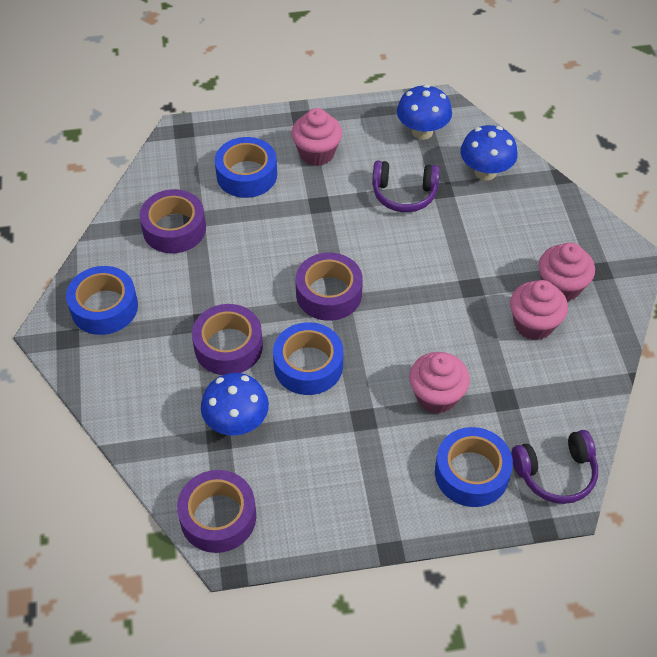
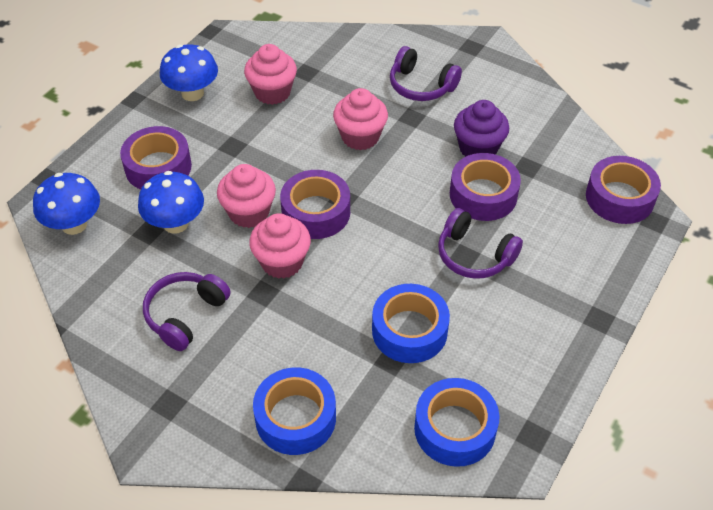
blue tape: [66,266,138,335] [215,137,277,198] [273,322,343,395] [435,427,513,507] = 4 -> [253,367,336,455] [372,284,450,363] [414,378,499,467] = 3
purple cupcake: none = 0 -> [454,100,509,157] = 1
purple headphones: [372,160,440,212] [511,430,598,504] = 2 -> [143,272,231,351] [390,46,462,101] [438,208,523,279] = 3

